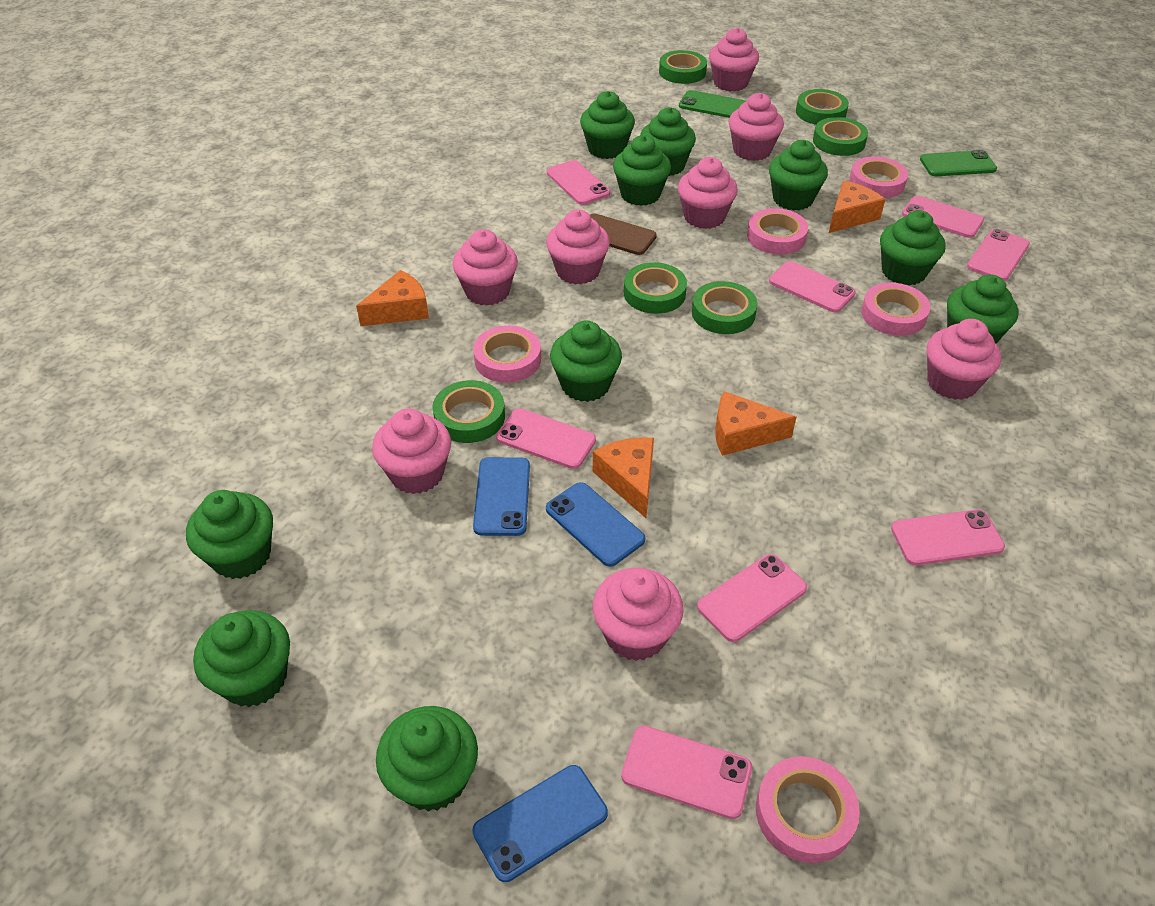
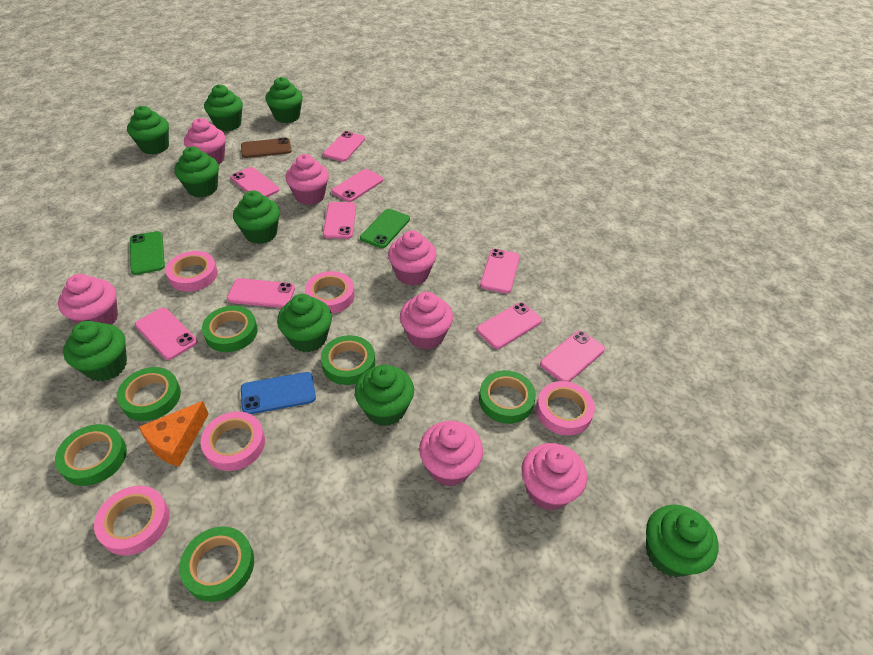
blue phone: [472,765,608,882] [473,457,530,536] [546,482,645,567] = 3 -> [241,372,316,414] = 1
green cupcake: [186,490,273,579] [193,610,290,707] [376,706,478,812] [550,320,622,402] [580,91,635,159] [613,135,671,206] [640,107,696,176] [769,140,828,211] [880,210,946,286] [947,274,1018,344] = 10 -> [63,321,127,381] [127,106,169,154] [174,146,219,197] [204,84,243,131] [233,190,280,244] [265,77,303,123] [277,294,332,353] [355,364,414,426] [646,505,719,577] = 9
orange cheese: [356,270,429,326] [593,437,654,518] [715,391,796,456] [829,180,885,233] = 4 -> [139,401,209,467] = 1
pink cupcake: [372,408,451,494] [452,229,518,306] [546,209,610,285] [593,568,683,661] [678,157,738,229] [709,28,759,92] [729,93,784,161] [927,319,1001,400] = 8 -> [58,274,118,325] [184,118,226,165] [286,154,329,205] [388,230,437,286] [400,292,453,350] [419,421,483,486] [521,443,587,510] = 7
pink phone: [496,408,596,469] [547,160,610,205] [621,726,752,819] [697,554,807,642] [769,261,856,312] [891,510,1005,566] [902,196,984,238] [967,229,1030,281] = 8 -> [135,308,198,360] [227,278,295,308] [231,167,279,197] [323,131,365,162] [323,202,356,239] [331,169,383,202] [477,302,542,349] [480,249,520,294] [540,331,605,382] = 9

